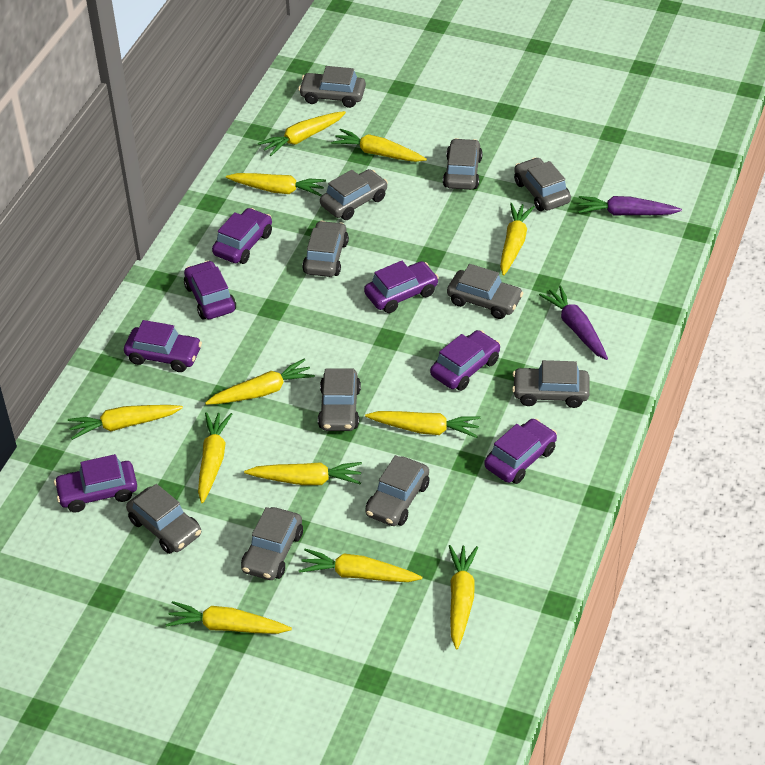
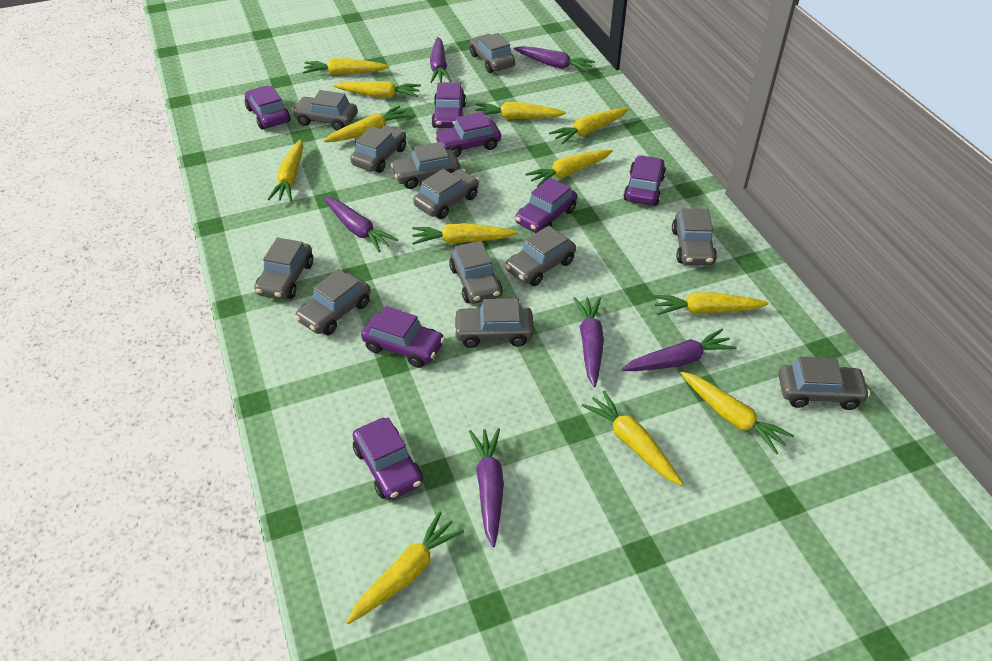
grey car: [126,484,201,554] [241,507,303,580] [298,66,366,108] [302,221,349,277] [318,368,361,431] [320,169,388,220] [365,455,430,526] [443,138,482,190] [447,264,523,319] [512,360,590,408] [514,157,571,211] = 11 -> [254,238,313,300] [292,90,358,131] [295,269,371,335] [350,125,406,173] [391,142,460,189] [413,169,479,219] [449,241,503,304] [454,298,534,348] [470,33,515,73] [505,226,576,286] [672,208,717,265] [778,357,870,410] = 12
purple carrot: [539,285,608,360] [578,196,682,216] = 2 -> [323,196,398,252] [430,37,451,83] [469,428,504,547] [514,46,595,72] [573,297,604,387] [622,329,737,371] = 6

